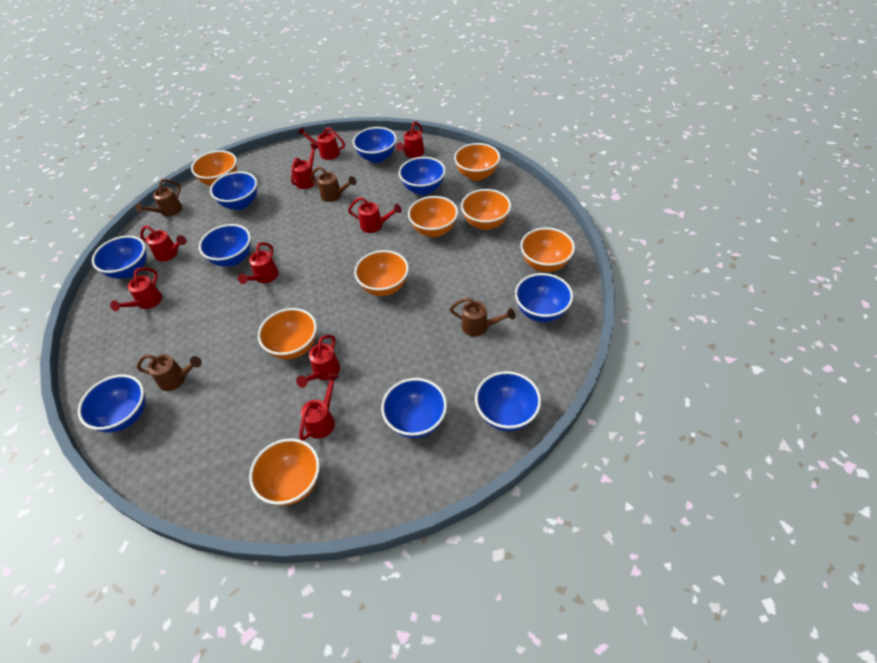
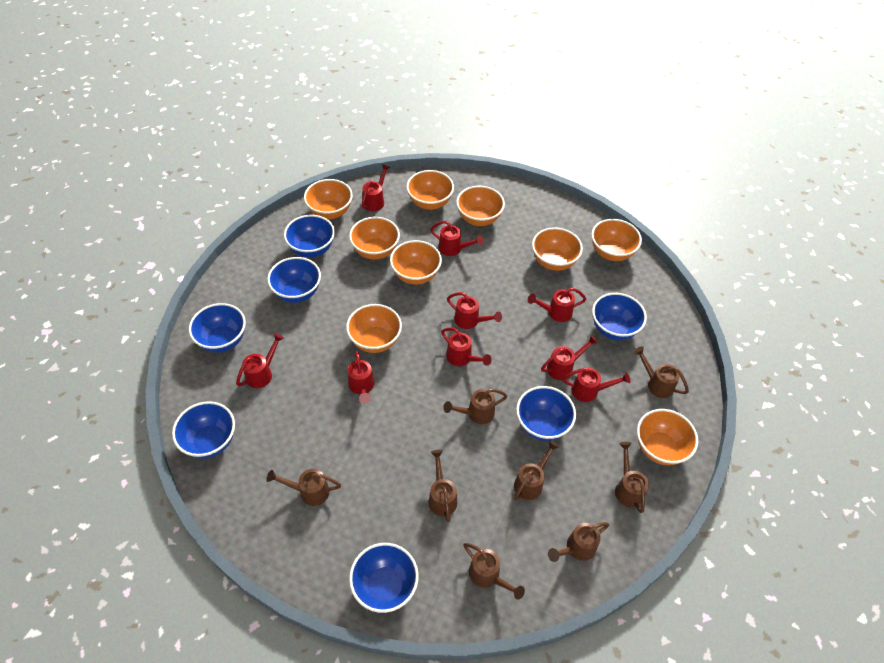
blue bowl: [78,375,146,432] [92,236,147,279] [199,224,251,267] [210,171,257,210] [353,127,397,163] [381,378,447,438] [399,157,445,195] [475,371,541,431] [515,273,573,322] = 9 -> [172,401,235,459] [189,303,246,353] [267,257,321,303] [284,215,335,258] [349,543,419,613] [516,386,576,441] [592,293,647,340] = 7
brown watering can: [135,179,182,217] [137,354,202,391] [310,166,356,202] [450,298,515,336] = 4 -> [266,469,341,506] [428,450,457,522] [443,389,507,424] [463,543,525,600] [514,440,560,501] [548,522,609,562] [615,442,649,513] [634,346,689,398] = 8
orange bowl: [191,150,237,186] [249,438,320,506] [258,308,317,359] [354,250,409,296] [408,196,458,237] [454,143,500,181] [461,189,511,230] [520,227,575,272] = 8 -> [304,179,353,219] [346,304,402,353] [349,217,400,259] [390,240,442,285] [406,170,454,210] [456,186,505,226] [532,227,583,271] [591,219,642,261] [637,409,698,465] = 9

